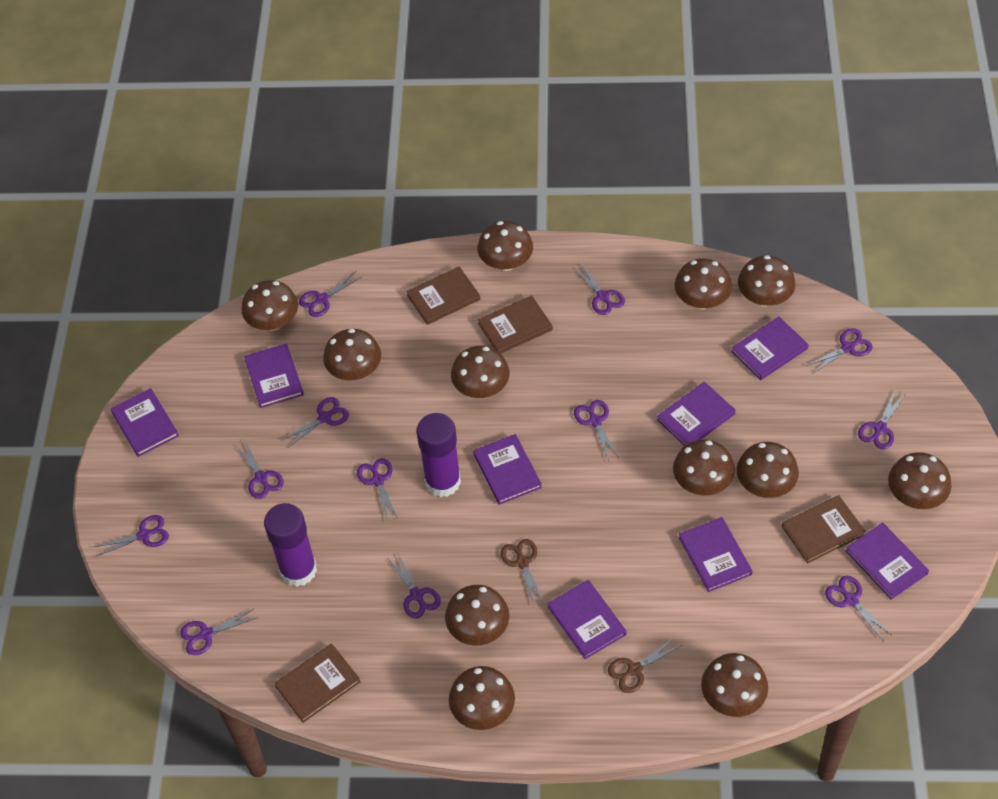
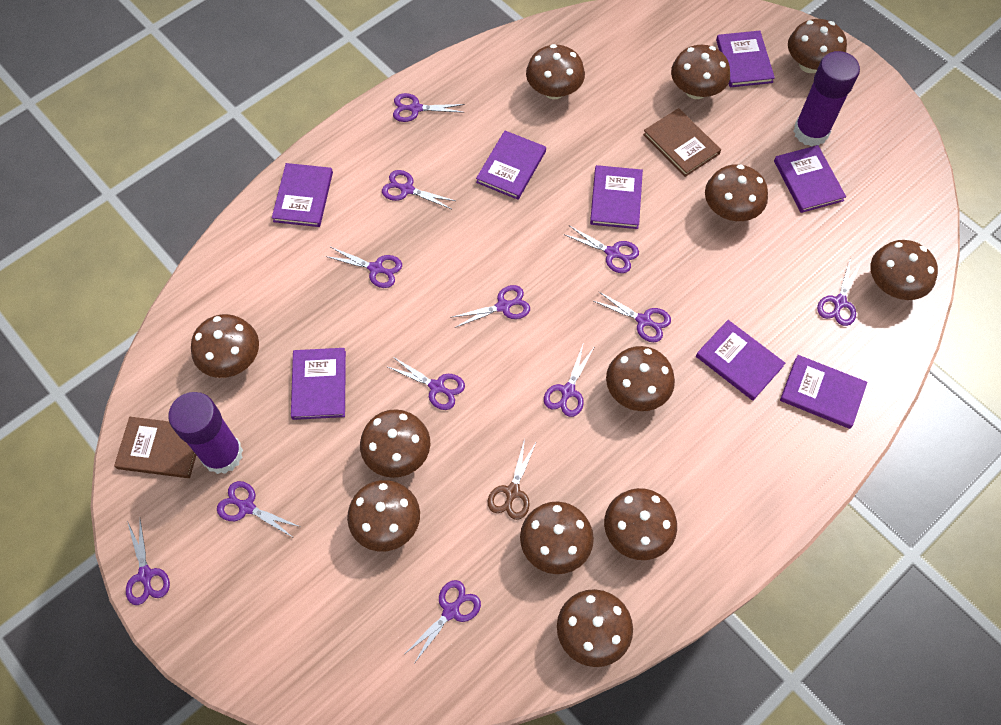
brown book: [274,644,361,723] [406,266,480,325] [478,295,553,354] [782,495,866,563] = 4 -> [114,417,196,478] [643,108,721,177] = 2
brown scissors: [500,539,545,606] [608,637,682,693] = 2 -> [488,439,537,520] = 1

